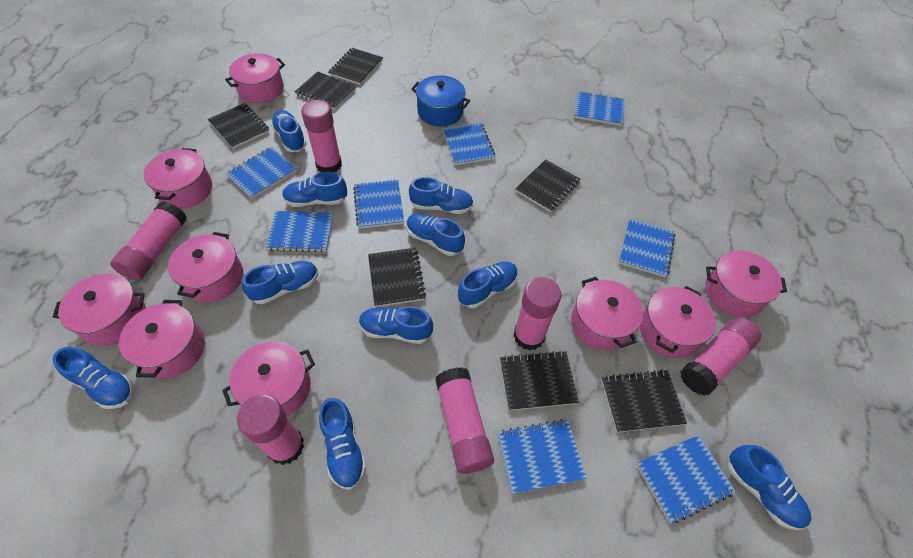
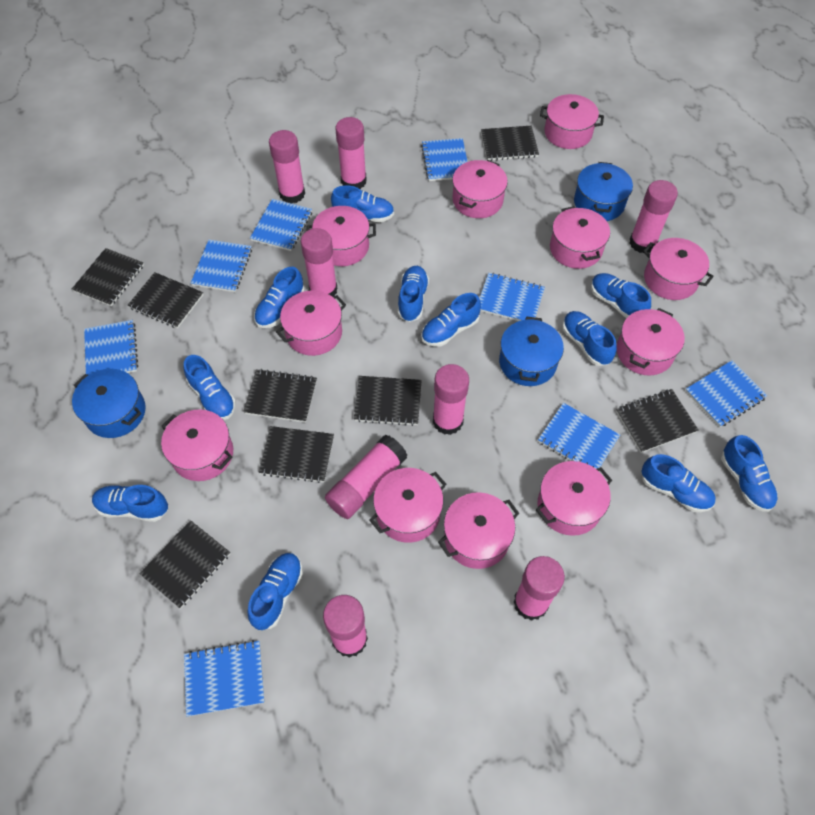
black notebook: [208,103,269,149] [295,71,356,110] [328,48,383,85] [368,248,426,307] [500,351,579,411] [515,159,581,212] [601,370,687,432] = 7 -> [72,248,144,306] [127,272,203,328] [139,520,230,608] [243,369,317,423] [259,426,334,483] [354,376,422,426] [481,126,539,161] [616,389,698,453] = 8
blue pot: [411,75,470,126] = 1 -> [72,369,146,438] [499,317,564,386] [574,162,633,221] = 3
blue shoe: [53,347,134,409] [242,261,318,304] [271,110,307,152] [282,172,347,207] [319,398,366,490] [359,306,433,344] [407,213,465,256] [409,177,474,214] [458,262,518,308] [728,445,811,530] = 10 -> [92,485,168,522] [184,355,236,420] [247,553,303,630] [254,267,304,328] [331,185,394,222] [398,266,429,322] [421,293,481,347] [563,311,617,366] [591,273,651,318] [642,454,716,512] [721,435,778,512] = 11
pink glue stick: [110,201,187,281] [237,394,304,465] [301,100,342,172] [435,367,494,474] [513,277,561,351] [680,317,761,396] = 6 -> [269,130,305,204] [301,228,338,297] [323,595,368,658] [325,435,407,519] [335,117,367,189] [433,364,469,435] [513,556,565,621] [629,180,678,253] = 8
pink pot: [53,273,146,346] [119,300,205,379] [144,148,212,209] [168,232,243,302] [222,341,315,416] [225,53,285,103] [571,277,643,351] [640,286,716,358] [705,250,787,317] = 9 -> [161,410,233,481] [276,290,346,356] [306,206,376,266] [369,468,446,543] [438,492,519,569] [452,160,508,218] [536,461,612,536] [540,94,604,149] [550,206,610,269] [617,308,685,375] [643,238,714,300] = 11

